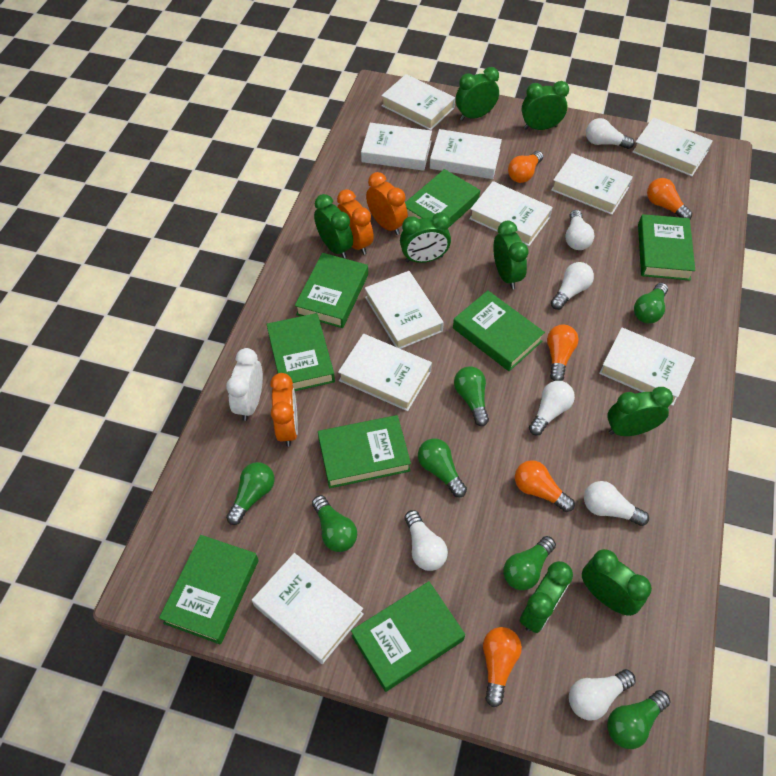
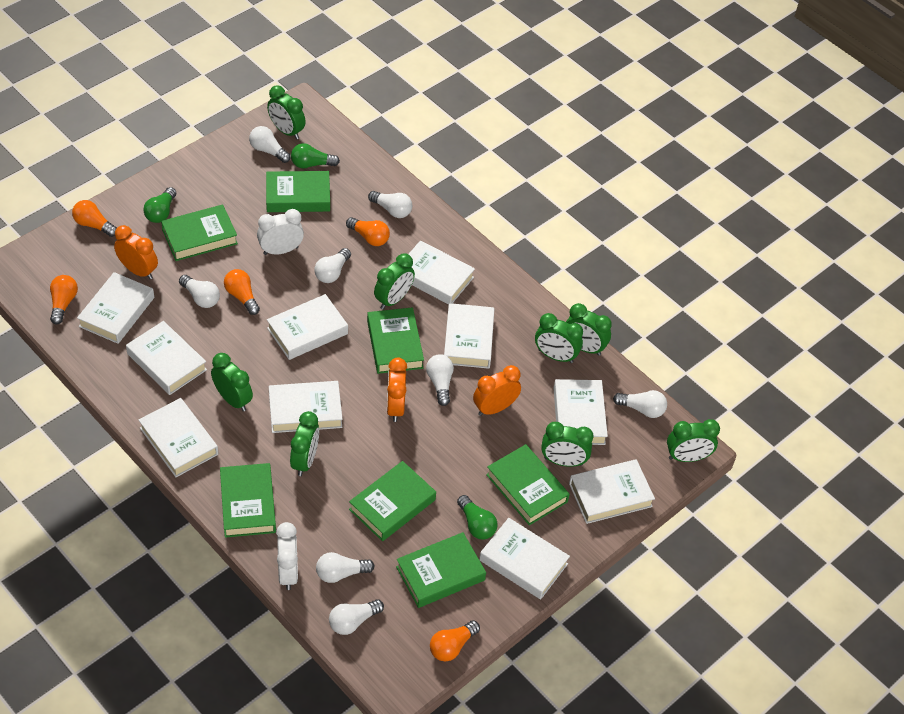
green book: [159,535,259,644] [266,313,335,391] [295,253,368,328] [318,415,411,488] [351,581,465,692] [405,169,480,227] [453,290,545,371] [638,214,695,281] = 8 -> [161,204,238,261] [220,463,276,538] [266,171,330,212] [349,461,436,541] [367,307,424,374] [396,532,486,608] [486,444,570,525] = 7
green light bulb: [226,462,275,525] [312,495,357,552] [418,438,467,497] [454,366,489,426] [503,536,556,590] [607,690,670,749] [634,283,668,323] = 7 -> [143,187,176,223] [291,143,340,168] [457,495,498,540] = 3
white clock: [226,348,263,421] = 1 -> [257,209,304,255] [276,522,298,590] = 2
white light bulb: [404,510,448,571] [529,381,575,435] [551,262,594,310] [565,210,594,250] [569,669,636,721] [584,481,649,526] [586,118,634,149] = 7 -> [179,275,220,308] [249,126,291,163] [315,248,351,283] [316,552,375,583] [329,599,384,635] [368,191,412,218] [426,354,454,406] [613,390,667,418] = 8

